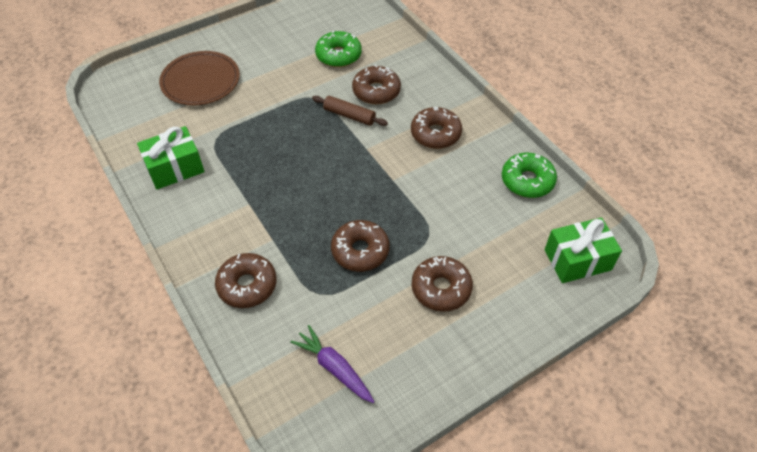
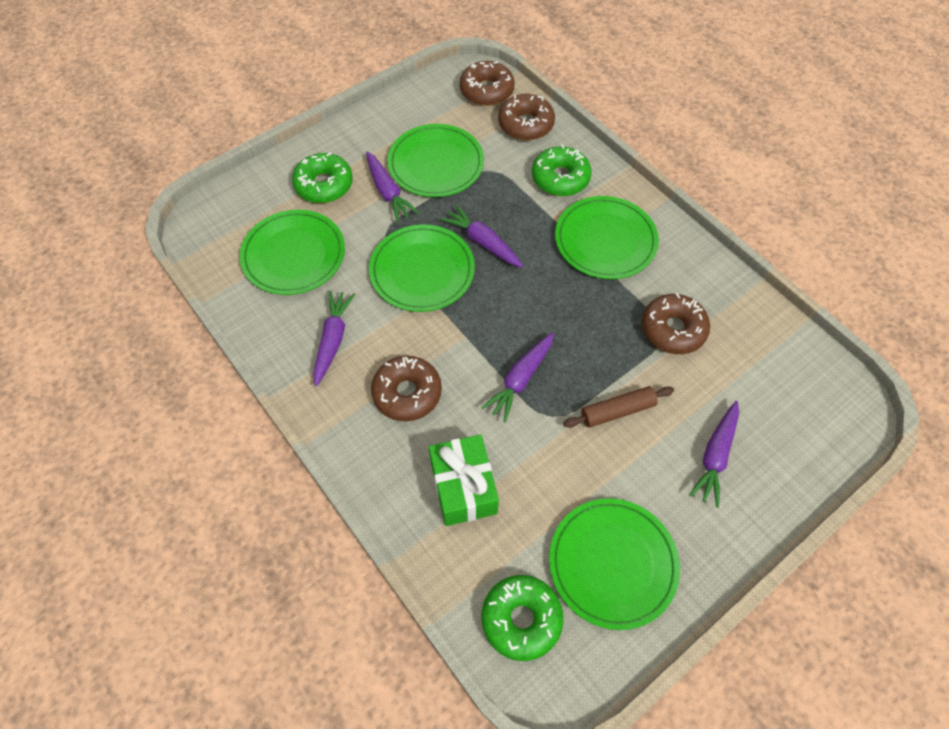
brown donut: [215,253,277,308] [331,220,390,272] [352,64,401,104] [411,107,462,149] [412,256,473,312] = 5 -> [371,356,442,421] [460,61,515,106] [498,94,555,140] [642,293,710,354] = 4
brown plate: [159,51,240,106] = 1 -> none = 0
green donut: [315,30,362,67] [502,153,557,198] = 2 -> [292,152,353,203] [481,575,563,661] [532,145,592,196] = 3
green gift: [137,126,204,189] [544,218,622,283] = 2 -> [429,434,499,526] = 1
green plate: none = 0 -> [240,210,345,295] [369,225,475,312] [387,124,484,197] [549,498,680,630] [555,196,659,279] = 5
purple carrot: [290,325,375,403] = 1 -> [313,291,355,386] [366,151,419,222] [440,204,524,268] [481,332,554,422] [689,401,739,508] = 5

